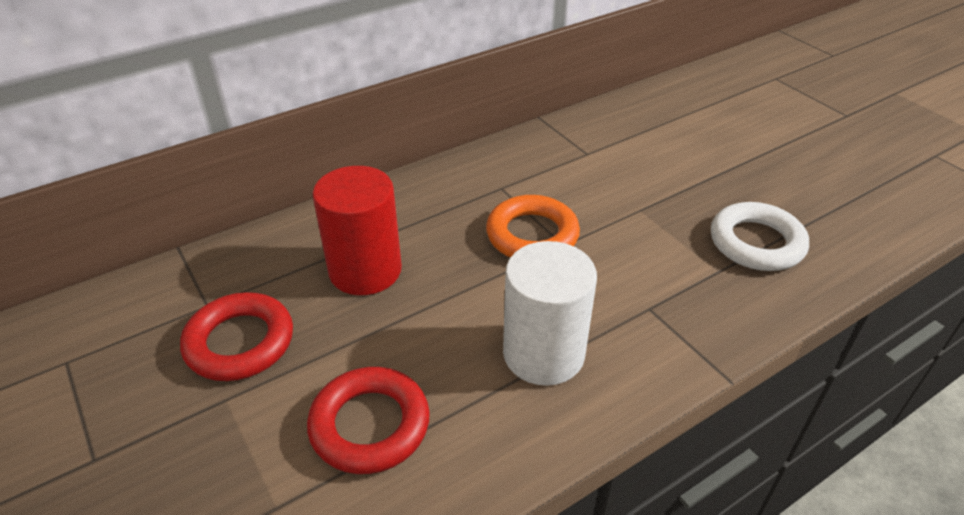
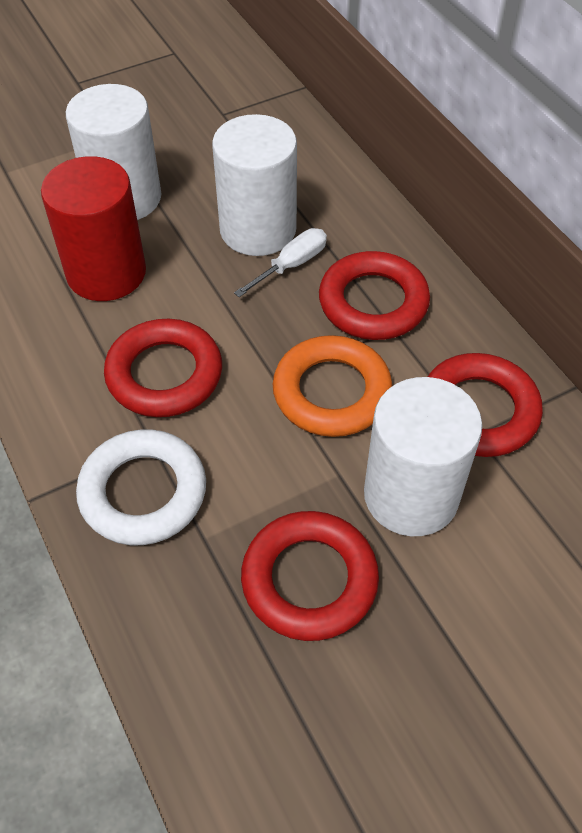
red ring: [180,292,293,381] [307,367,430,474] = 2 -> [104,319,222,417] [241,511,379,641] [319,251,430,340] [428,353,543,457] = 4
white cylinder: [503,241,597,386] = 1 -> [66,84,161,220] [212,114,297,256] [364,377,482,536] = 3
white screwdriver: none = 0 -> [234,228,327,297] = 1

